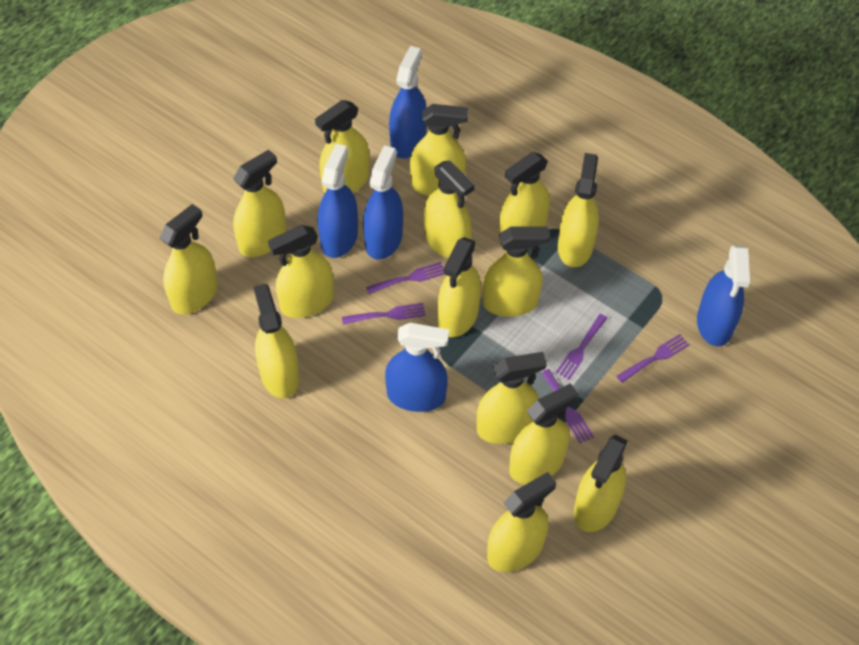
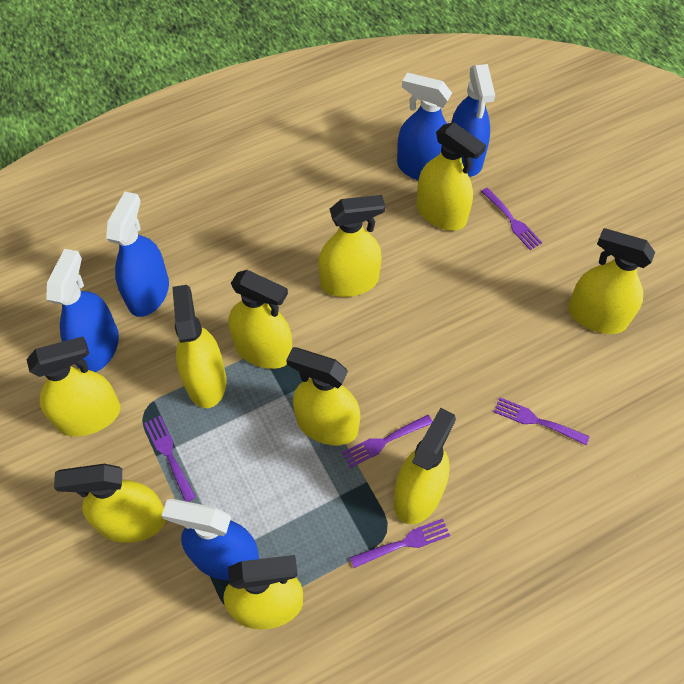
yellow spray bottle: [160,204,218,315] [233,150,286,257] [253,284,300,399] [268,225,334,318] [315,100,369,193] [410,104,468,196] [424,161,474,258] [438,237,481,337] [477,352,547,444] [483,226,549,317] [487,472,556,572] [499,152,550,241] [509,383,578,484] [558,153,599,267] [574,435,628,532] = 15 -> [26,337,121,436] [54,464,166,543] [172,285,226,408] [223,555,303,629] [229,270,292,369] [286,347,360,445] [318,195,385,297] [394,408,456,524] [416,122,486,231] [568,228,655,334] = 10

